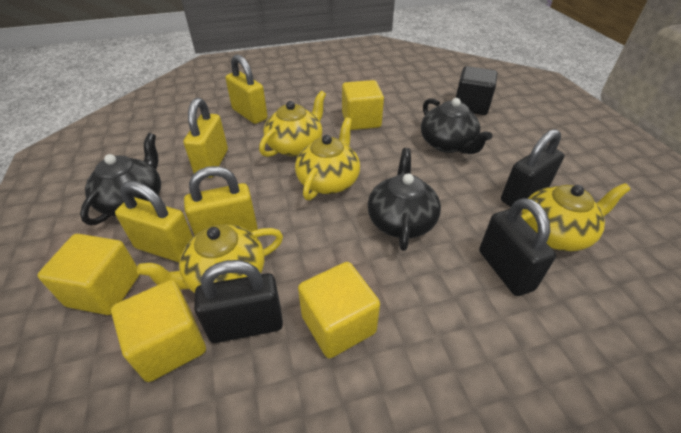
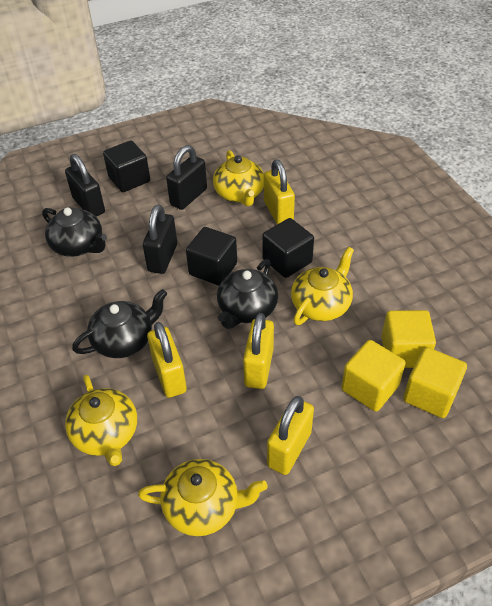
black cube: [456,66,497,115] = 1 -> [103,140,150,192] [186,227,237,285] [262,218,314,278] = 3
yellow cube: [38,234,140,315] [111,280,206,382] [298,262,380,358] [342,80,384,130] = 4 -> [341,340,406,412] [381,310,436,368] [403,347,467,418] = 3

